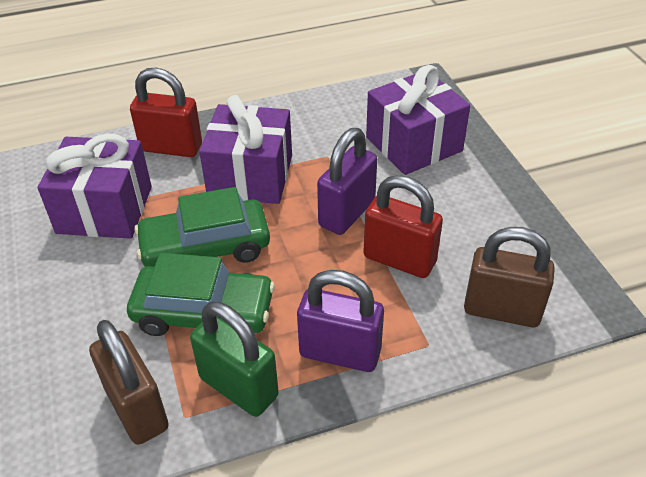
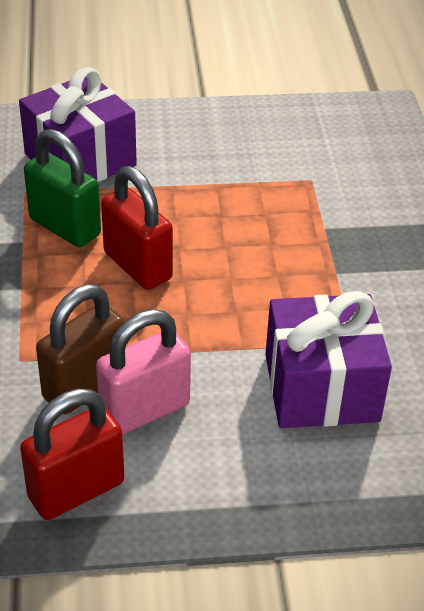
brown padlock: [89,320,169,445] [464,227,555,327] = 2 -> [36,284,125,414] = 1
green car: [127,253,275,336] [134,187,270,267] = 2 -> none = 0
pink padlock: none = 0 -> [96,309,191,435] = 1
purple gift: [37,134,152,239] [199,95,292,204] [366,65,470,175] = 3 -> [19,67,137,182] [265,291,392,428] = 2
purple padlock: [297,270,384,372] [317,128,377,235] = 2 -> none = 0

